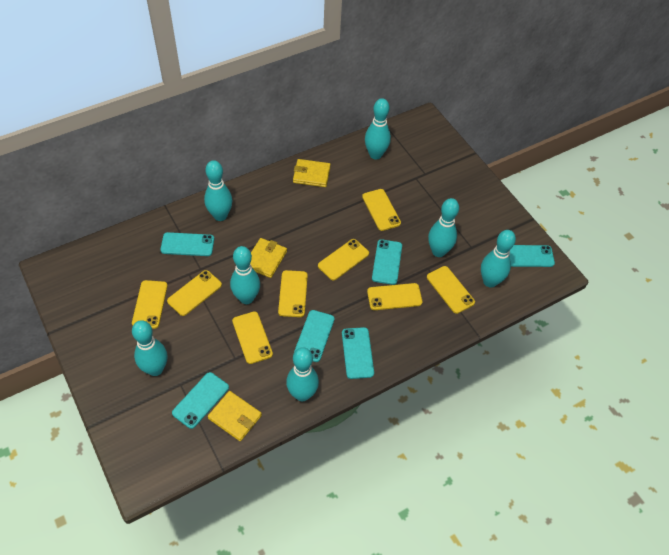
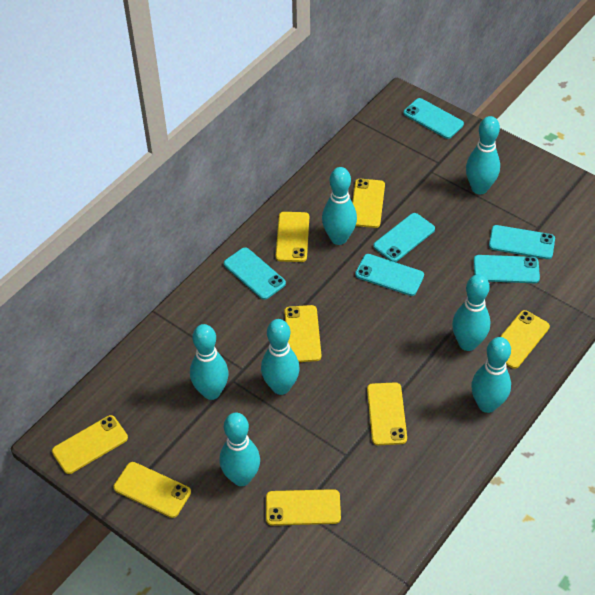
yellow wallet: [208,391,262,441] [250,238,287,278] [293,159,331,187] = 3 -> none = 0

